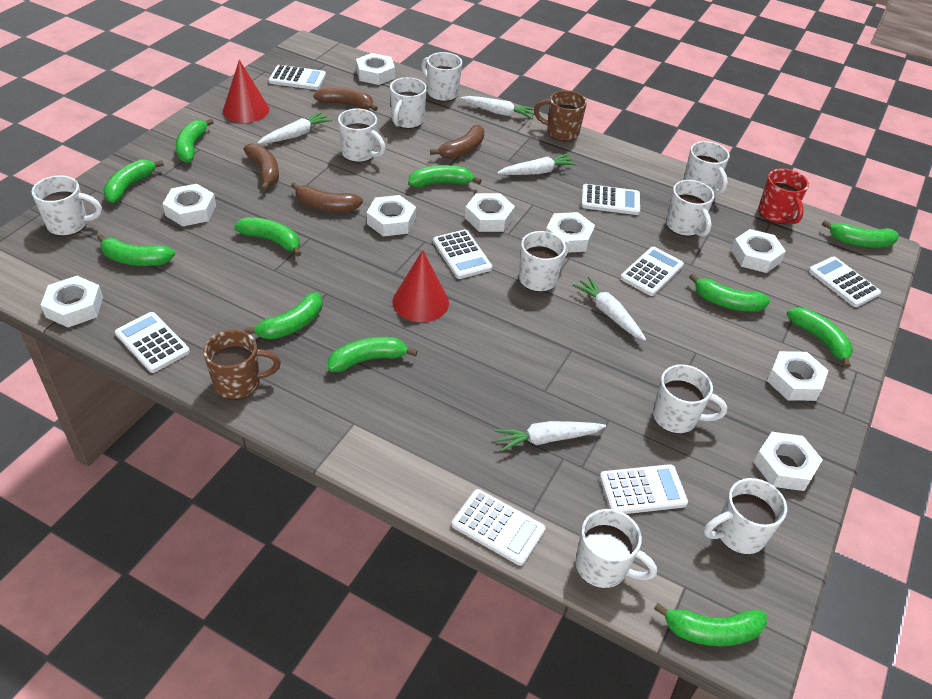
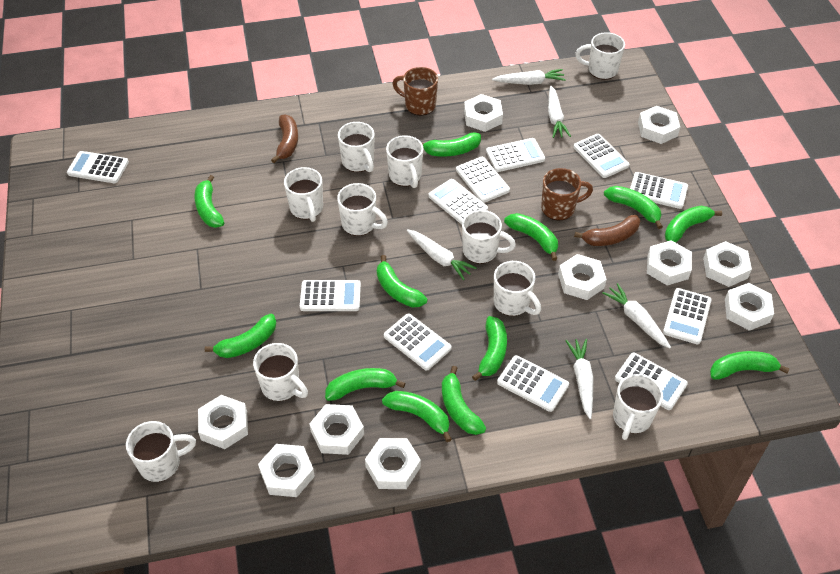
brown banana: [243,144,279,191] [291,182,363,212] [314,86,378,111] [430,125,485,159] = 4 -> [271,114,298,163] [574,215,641,246] = 2
green banana: [97,234,175,266] [103,160,164,203] [175,119,214,163] [234,217,301,257] [245,292,322,339] [328,337,417,372] [408,165,482,187] [654,603,767,646] [689,274,771,312] [787,307,853,368] [822,220,899,247] = 11 -> [194,175,224,228] [205,314,276,358] [325,368,405,401] [377,255,427,307] [382,391,452,442] [421,132,481,157] [442,366,486,435] [472,316,507,381] [504,213,558,261] [604,186,663,229] [665,206,722,243] [710,351,790,380] = 12
red cone: [223,60,269,123] [392,250,449,322] = 2 -> none = 0
red mug: [758,168,809,224] = 1 -> none = 0
white calculator: [115,312,190,373] [269,65,326,90] [433,230,492,279] [452,489,546,566] [581,184,640,215] [600,464,688,514] [620,247,684,296] [809,256,881,307] = 8 -> [67,151,129,183] [300,280,361,311] [384,314,451,370] [429,179,488,224] [456,157,510,203] [486,138,545,172] [497,355,569,412] [573,134,629,178] [615,353,688,410] [630,172,688,209] [663,288,712,345] = 11
white nut: [41,276,103,327] [163,184,216,226] [356,53,395,85] [367,195,416,236] [465,193,515,232] [546,212,595,253] [731,229,786,273] [753,432,823,491] [767,351,829,401] = 9 -> [198,395,248,449] [258,444,315,497] [310,404,364,455] [365,438,421,489] [464,94,503,132] [558,254,607,300] [638,106,680,144] [647,240,692,286] [703,241,752,287] [725,283,774,331] = 10

